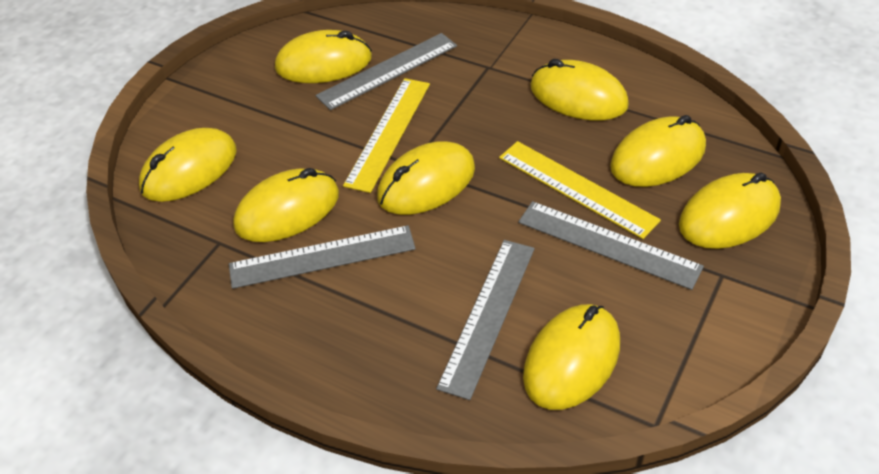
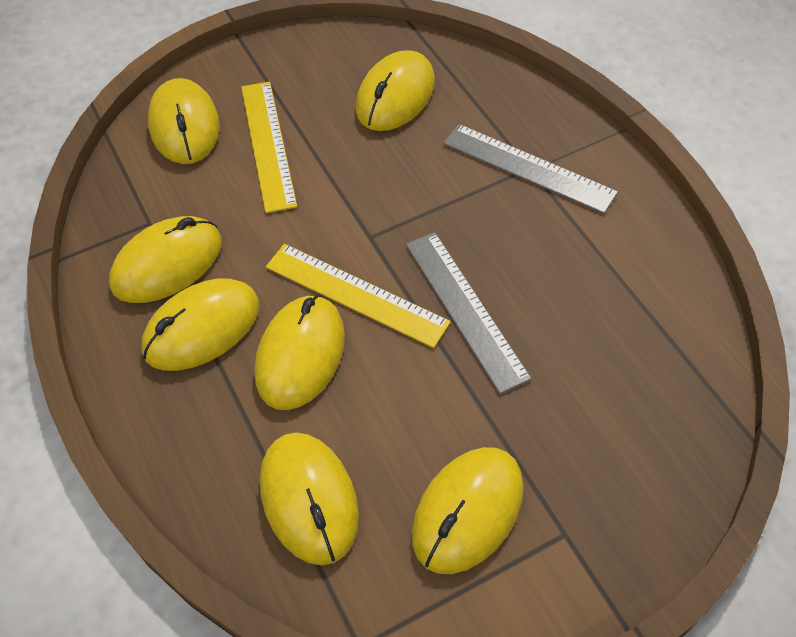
grey ruler: [229,225,416,289] [316,33,457,110] [436,240,535,400] [518,201,704,290] = 4 -> [406,232,532,394] [443,124,618,214] = 2
yellow mouse: [139,128,237,202] [233,168,339,242] [275,30,372,83] [377,141,475,215] [523,304,620,410] [530,59,629,121] [610,115,706,187] [679,172,781,249] = 8 -> [109,216,222,303] [141,278,259,371] [148,78,220,164] [255,295,345,410] [260,432,359,565] [356,50,435,131] [411,447,524,574] = 7

